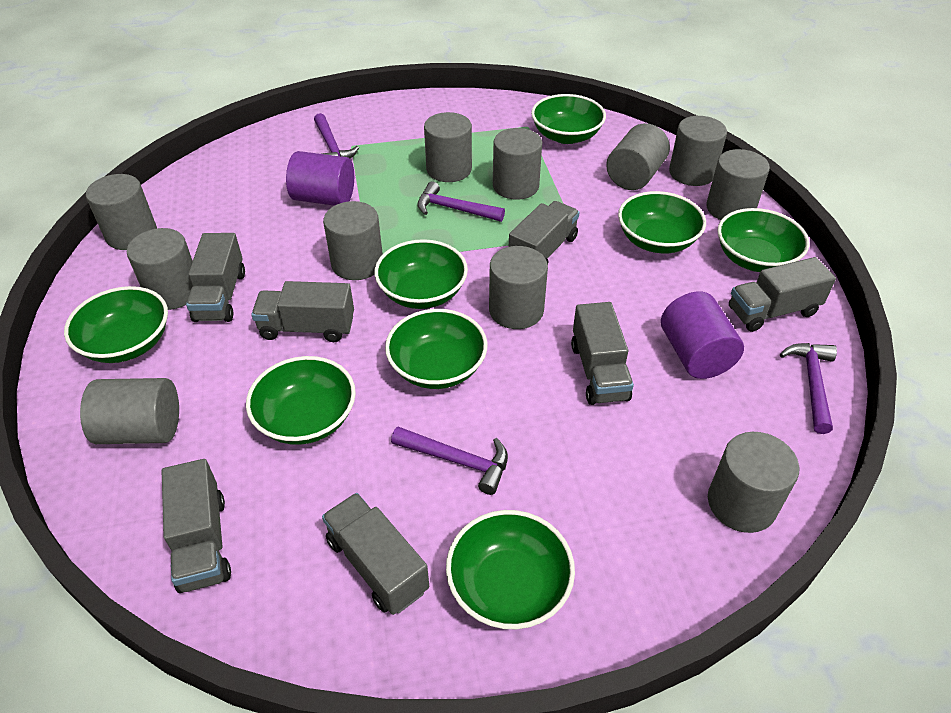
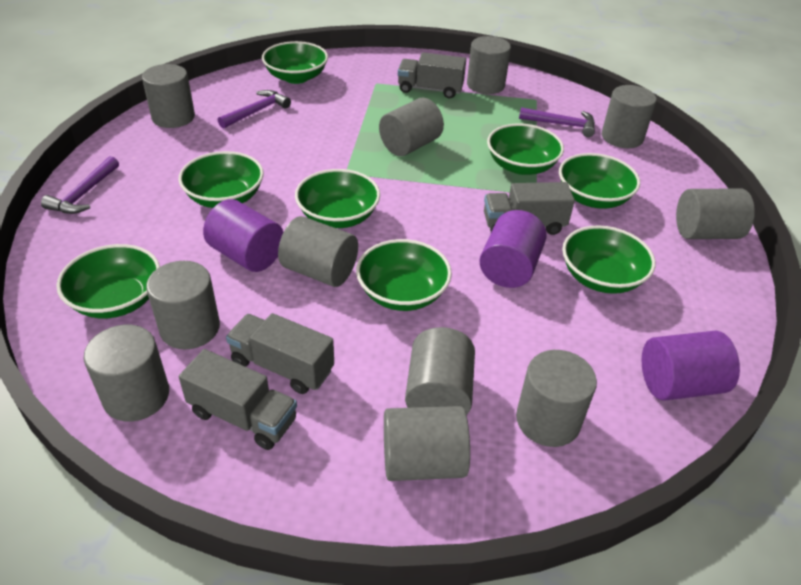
grey truck: [162,459,231,593] [186,233,245,322] [251,281,354,342] [322,493,429,615] [509,201,580,264] [571,302,634,405] [729,257,836,332] = 7 -> [179,349,297,450] [226,313,334,394] [398,52,466,98] [484,182,575,235] = 4
purple cylinder: [286,151,354,206] [661,292,744,379] = 2 -> [203,199,283,272] [479,210,547,288] [642,331,740,401] = 3
purple hammer: [314,113,359,159] [391,427,508,495] [417,181,505,222] [780,343,837,434] = 4 -> [41,156,119,214] [218,90,291,129] [519,107,595,137] = 3

